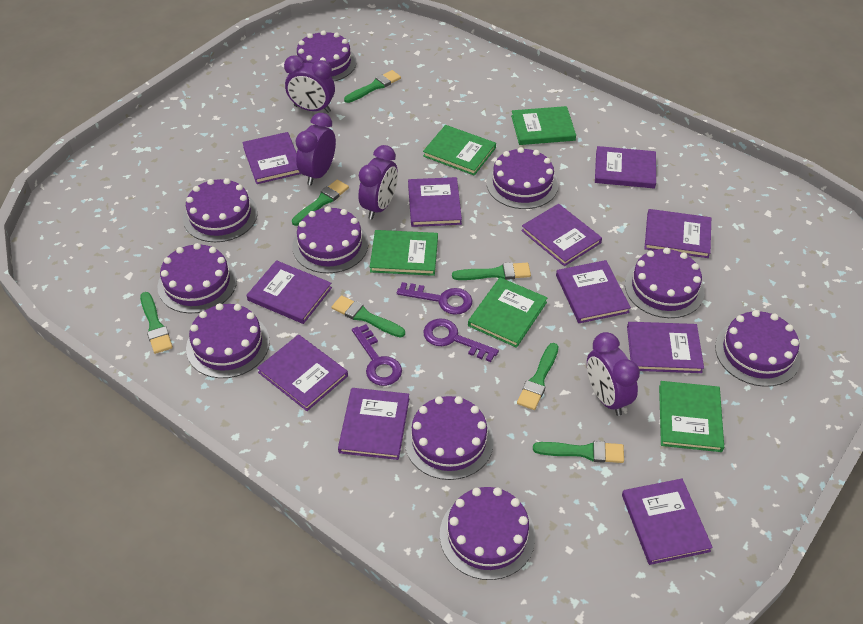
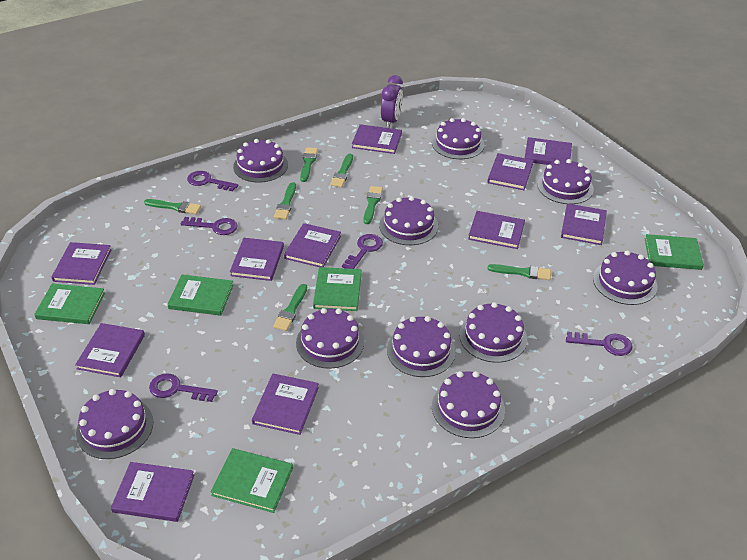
purple clock: [284,55,335,113] [295,113,336,185] [359,145,398,219] [587,332,640,416] = 4 -> [381,75,403,128] = 1
purple key: [352,324,402,386] [397,282,472,315] [423,318,499,362] = 3 -> [149,373,218,402] [181,217,237,235] [187,171,238,192] [342,234,383,269] [566,332,632,356] = 5

